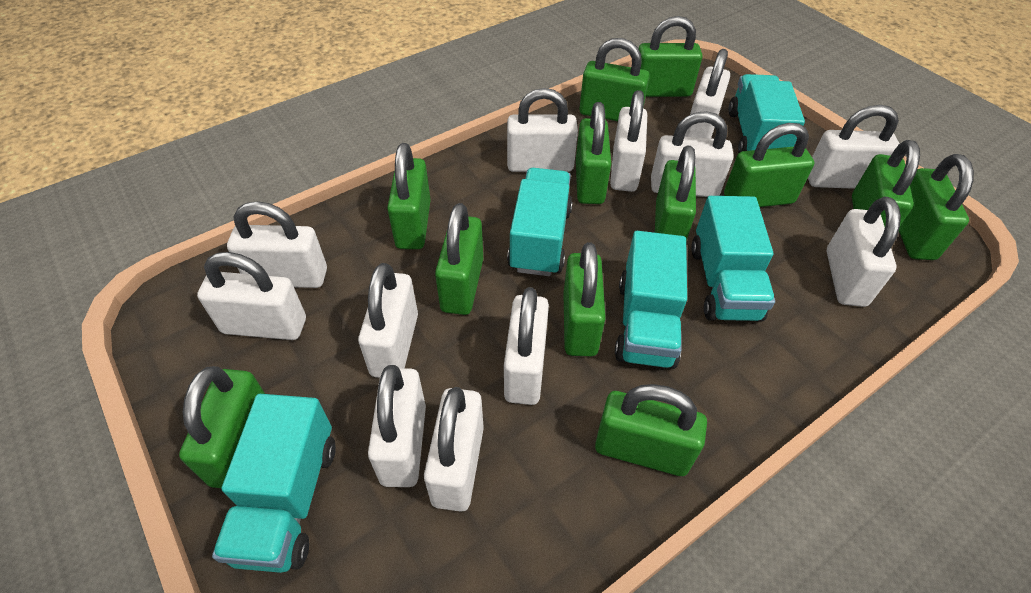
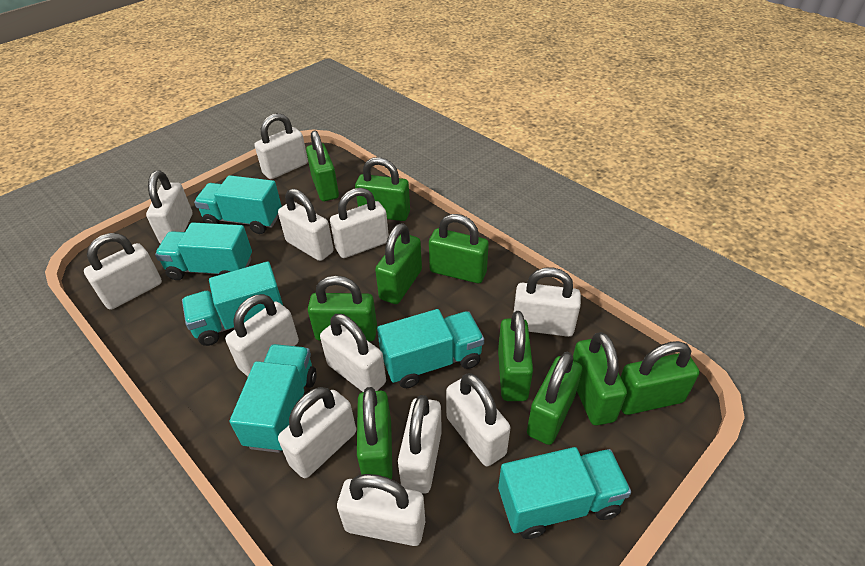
green padlock: [179,366,265,488] [387,143,431,249] [435,203,483,315] [563,242,606,356] [576,102,611,204] [579,38,650,121] [595,384,707,476] [638,16,702,97] [655,145,696,241] [724,123,814,207] [852,140,920,227] [899,154,974,260] = 12 -> [306,131,339,201] [308,275,377,342] [355,157,410,221] [357,387,393,479] [375,223,422,304] [429,214,489,283] [498,311,533,401] [527,352,582,445] [573,332,627,425] [621,341,700,415] = 10
turquoise truck: [212,394,336,573] [507,168,573,276] [615,231,687,369] [691,196,775,322] [729,74,805,153] = 5 -> [155,222,252,280] [182,261,283,346] [194,175,282,234] [230,344,317,453] [377,309,484,388] [498,447,631,539] = 6

